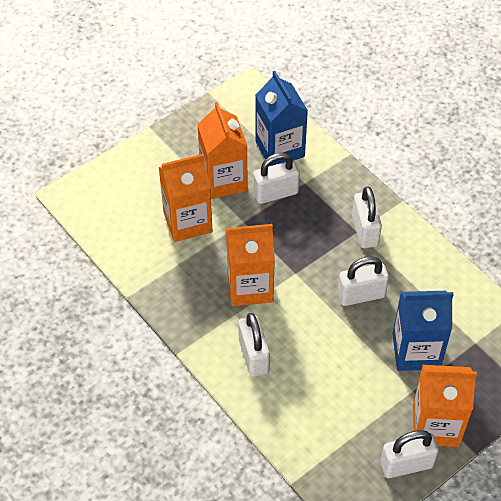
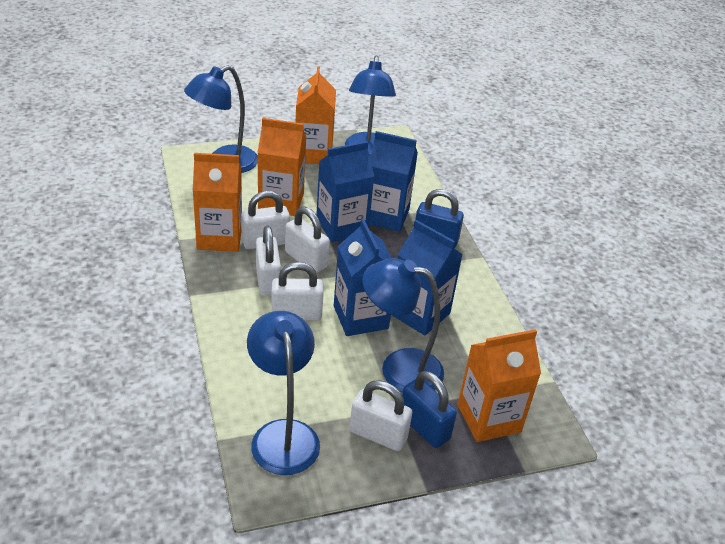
blue carton: [255,71,308,166] [393,291,454,371] = 2 -> [316,141,374,242] [334,219,391,336] [369,131,418,232] [391,220,463,336] = 4
blue lamp: none = 0 -> [184,65,258,173] [247,311,320,475] [345,55,396,156] [363,258,444,392] = 4
blue padlock: none = 0 -> [402,371,457,448] [415,189,464,248] = 2

